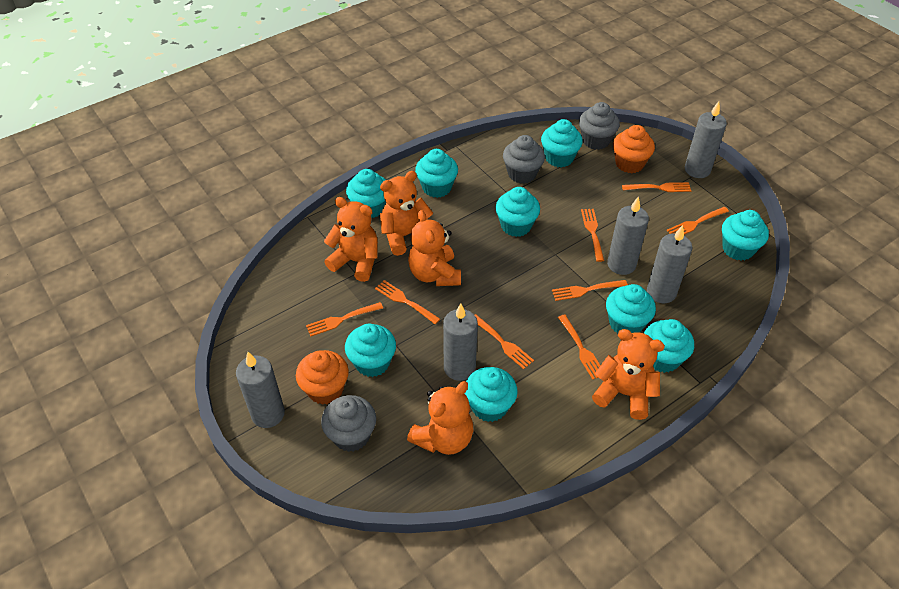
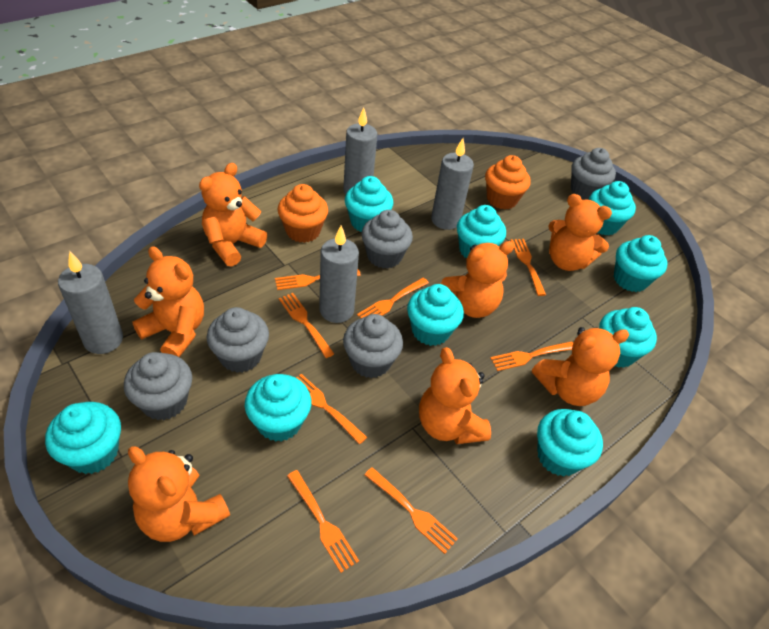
grey candle: [236,352,285,428] [443,303,478,381] [607,197,649,275] [647,225,692,303] [685,101,727,178] = 5 -> [58,251,123,354] [319,225,359,323] [343,108,377,194] [431,138,474,230] = 4
grey cupcake: [321,395,376,452] [503,135,545,184] [579,102,620,150] = 3 -> [124,352,192,420] [207,307,269,373] [343,314,403,378] [361,210,413,269] [571,148,616,200] = 5
orange teddy bear: [324,197,378,282] [380,171,433,256] [407,381,473,455] [408,210,461,286] [592,329,665,420] = 5 -> [128,446,230,542] [132,246,204,357] [199,163,267,267] [419,347,491,444] [440,241,514,318] [532,327,629,406] [549,194,612,271] = 7

